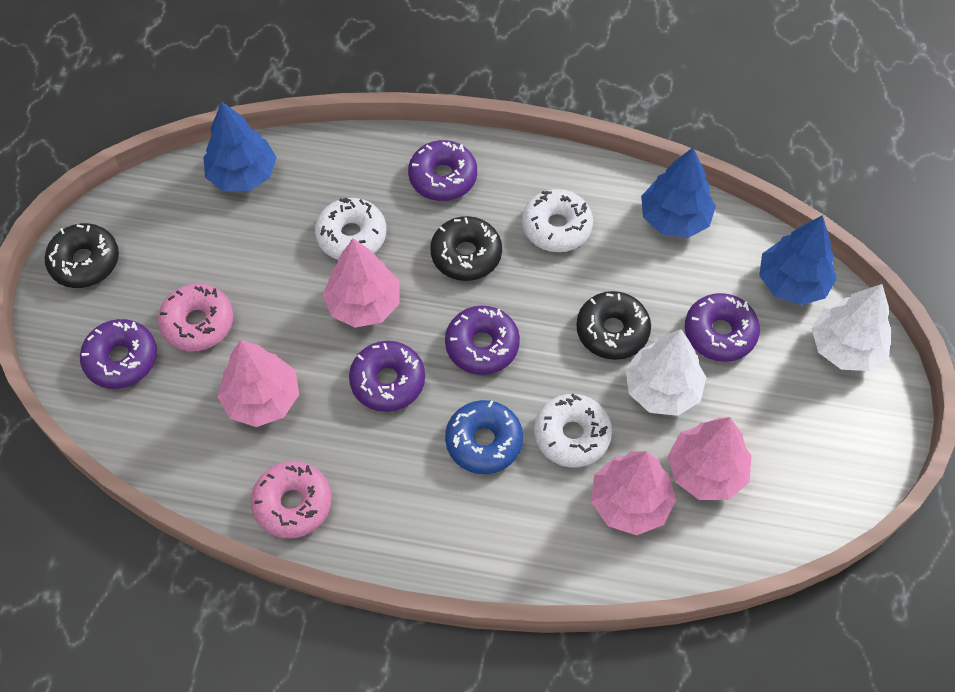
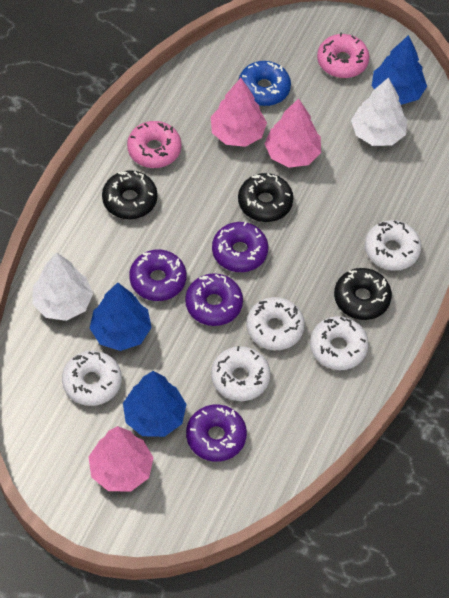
pink tree: [218,340,299,427] [323,239,400,328] [591,451,676,535] [668,417,752,500] = 4 -> [89,426,154,492] [211,78,267,147] [265,98,321,168] = 3
purple donut: [80,319,157,389] [349,341,425,412] [408,140,477,201] [445,306,520,375] [685,293,760,362] = 5 -> [129,250,186,301] [185,273,243,326] [186,405,247,462] [212,221,268,272] = 4
white donut: [315,198,386,260] [522,189,593,252] [534,393,612,467] = 3 -> [62,351,122,406] [211,346,270,401] [246,297,305,350] [310,316,369,370] [365,220,421,271] = 5

